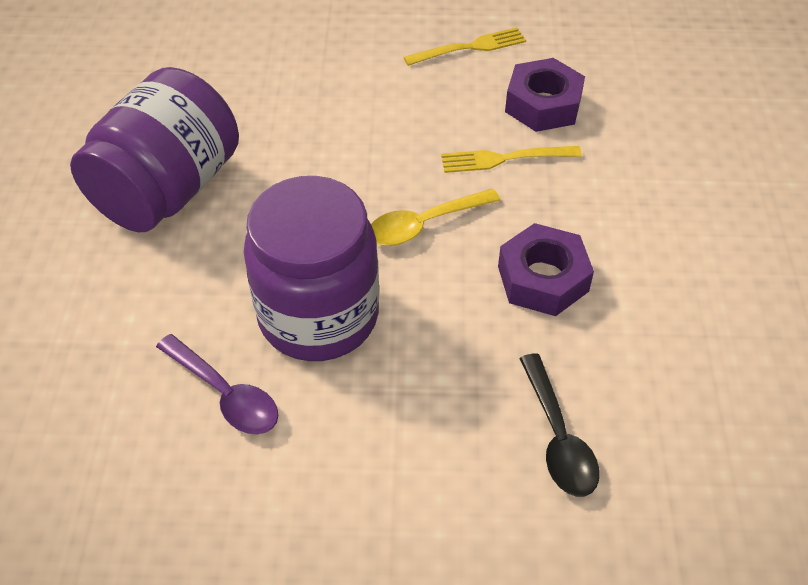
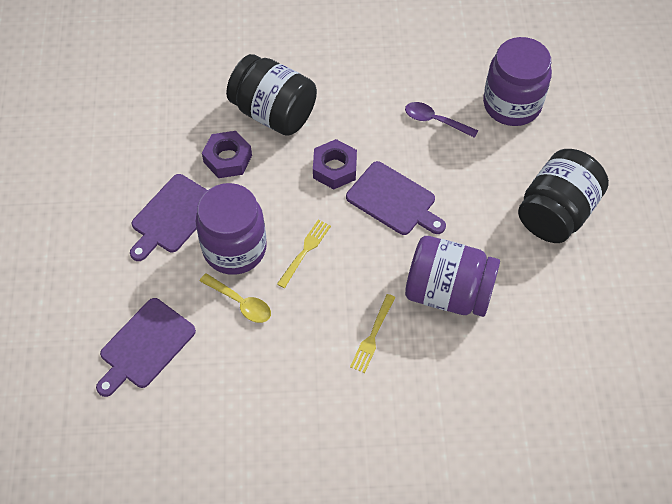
black jar: none = 0 -> [226,54,317,136] [518,149,609,243] = 2
black spoon: [519,353,599,497] = 1 -> none = 0
purple cutting board: none = 0 -> [96,298,196,397] [130,174,208,261] [346,161,446,235] = 3
purple jar: [70,67,239,232] [244,176,379,361] = 2 -> [196,183,267,275] [405,236,500,317] [483,37,552,126] = 3

